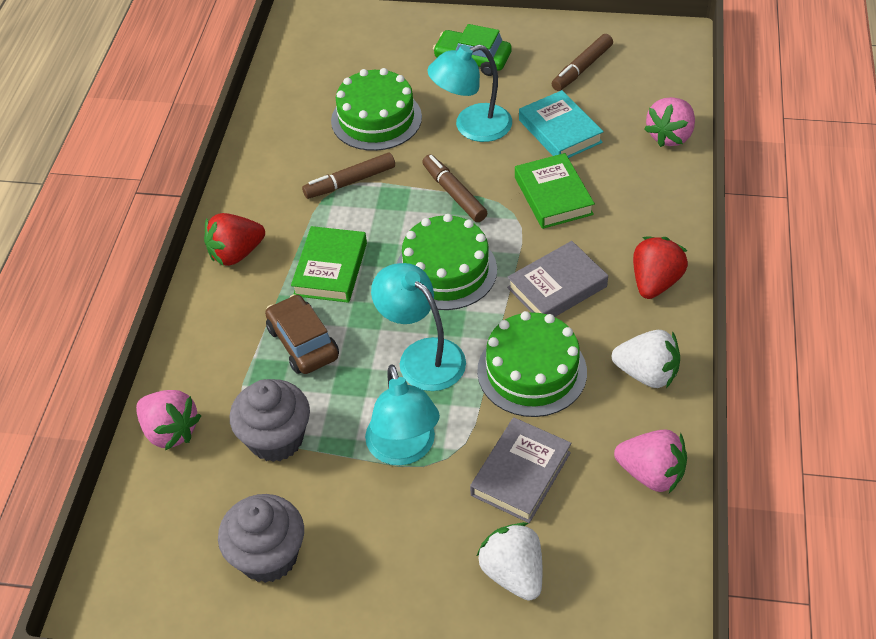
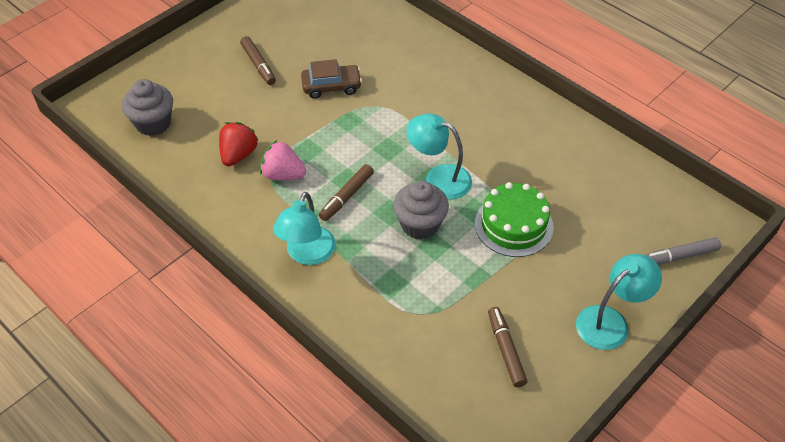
green book: [291,226,367,303] [515,153,595,229] = 2 -> none = 0
green cake: [331,68,422,151] [397,214,497,310] [477,311,587,417] = 3 -> [475,182,553,257] = 1
green car: [433,24,511,76] = 1 -> none = 0
grey book: [470,417,571,523] [507,241,608,317] = 2 -> none = 0
grey marker: none = 0 -> [646,237,721,265] = 1
pink strawberry: [136,390,201,450] [614,429,687,493] [644,97,695,147] = 3 -> [260,140,306,180] = 1
red strawberry: [204,213,265,266] [633,237,688,299] = 2 -> [219,122,259,166] = 1
turquoise book: [519,90,604,158] = 1 -> none = 0
white strawberry: [477,522,542,601] [612,330,680,388] = 2 -> none = 0

